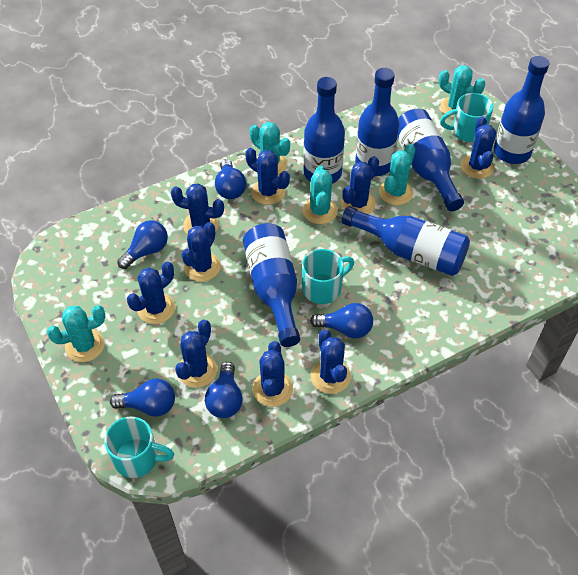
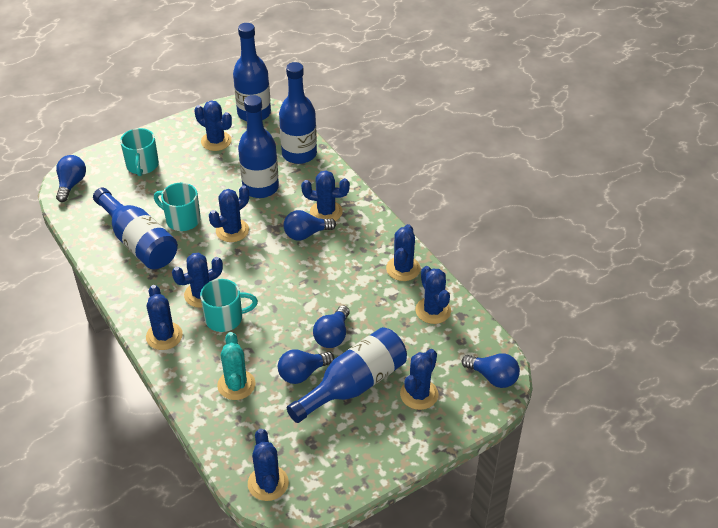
blue bottle: [243,223,300,347] [303,77,345,184] [341,206,470,276] [355,68,399,176] [398,109,464,211] [494,56,549,164] = 6 -> [93,188,178,269] [233,23,271,121] [238,95,279,198] [279,62,317,164] [287,327,407,423] = 5
turquoise cactus: [47,305,106,362] [250,122,290,175] [303,166,338,224] [379,144,415,205] [439,65,485,118] = 5 -> [217,332,256,400] = 1

